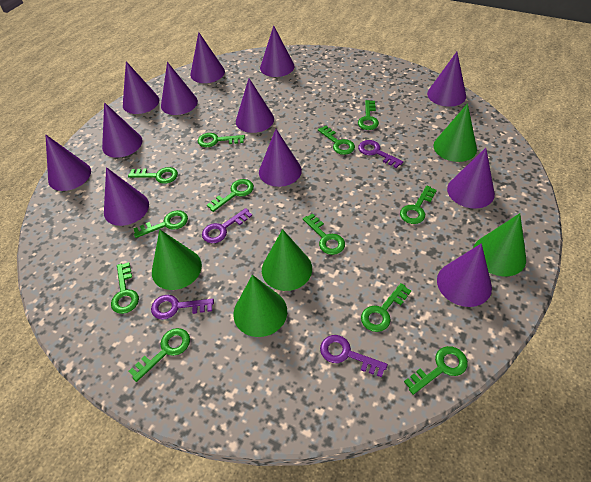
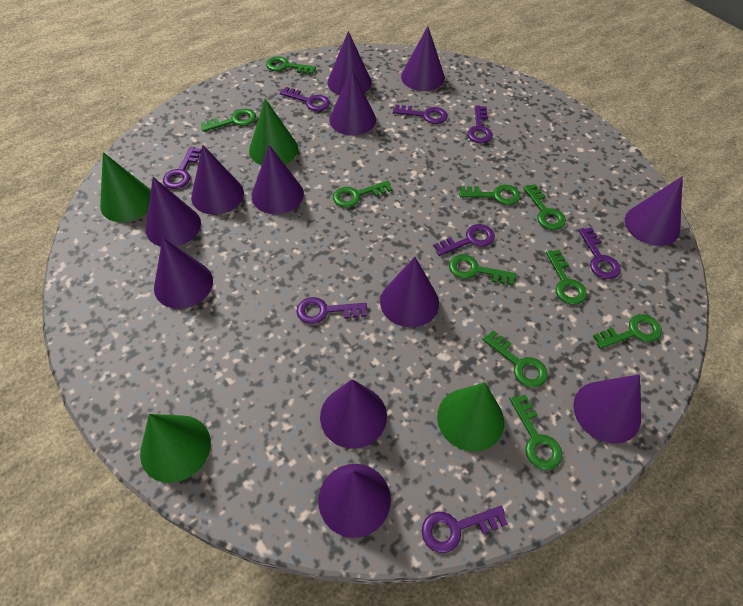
green cone: [152,229,202,290] [233,275,287,337] [262,229,312,291] [434,103,477,162] [473,213,526,276] = 5 -> [100,152,151,222] [140,414,211,483] [249,99,298,165] [437,382,504,452] = 4
green key: [111,262,139,314] [128,167,178,184] [129,328,190,382] [133,210,188,238] [198,133,245,147] [207,179,254,212] [303,213,345,255] [318,125,355,155] [358,100,379,130] [361,283,411,332] [400,186,437,224] [404,346,468,395] = 12 -> [201,109,256,132] [266,56,316,74] [333,181,392,208] [449,254,516,285] [459,185,521,205] [482,330,548,388] [510,395,562,470] [523,184,566,230] [546,250,587,305] [593,314,662,349] = 10
purple key: [151,295,214,320] [202,208,252,243] [320,335,388,377] [358,140,403,168] = 4 -> [163,147,201,189] [280,87,330,111] [296,297,367,324] [393,105,448,124] [422,506,508,553] [434,224,495,256] [468,106,493,143] [578,227,621,279] = 8

